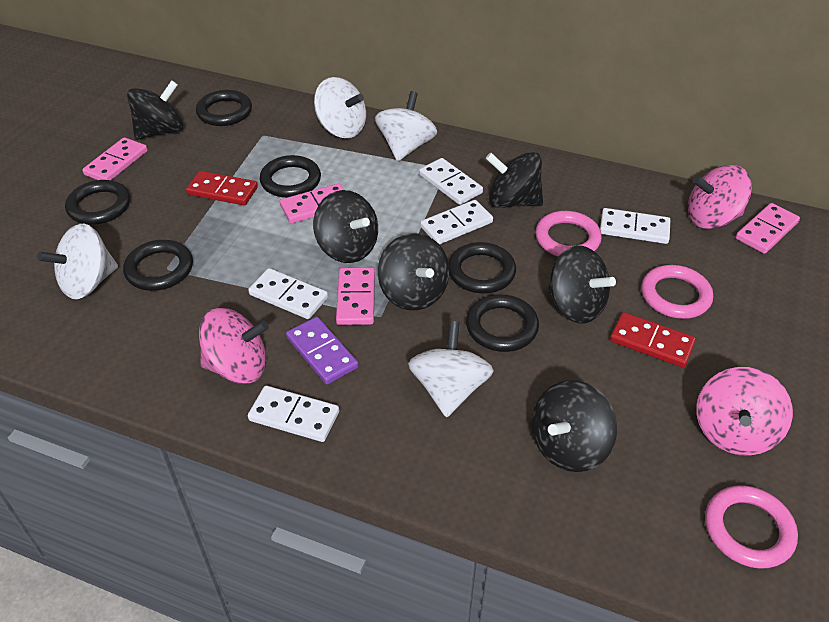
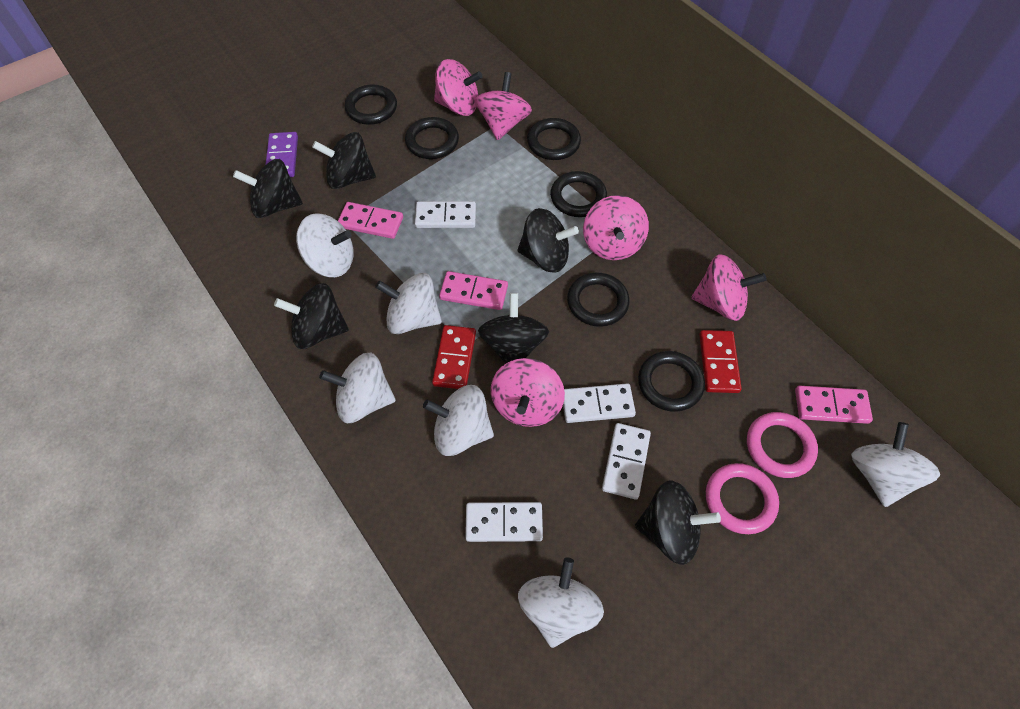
pink domino: [82,137,148,180] [280,183,344,224] [336,267,375,325] [736,203,800,254] = 4 -> [338,202,403,239] [439,271,508,310] [795,386,873,424] = 3
pink ring: [535,211,602,256] [641,265,713,319] [705,485,798,569] = 3 -> [706,463,779,534] [747,412,818,478] = 2
pink spinning top: [199,308,269,384] [688,165,752,229] [696,367,793,456] = 3 -> [434,59,482,116] [474,72,532,140] [491,358,565,427] [583,195,649,260] [691,254,766,321] = 5
white domino: [248,268,328,319] [248,386,339,442] [419,158,483,205] [420,200,493,245] [600,208,670,244] = 5 -> [415,201,476,228] [465,502,543,542] [563,383,636,423] [602,423,651,499] = 4
white spinning top: [37,224,118,299] [314,77,366,138] [375,91,437,161] [408,321,494,417] = 4 -> [296,213,354,277] [319,353,396,423] [375,273,442,334] [423,385,494,456] [518,558,604,648] [851,422,940,507] = 6

